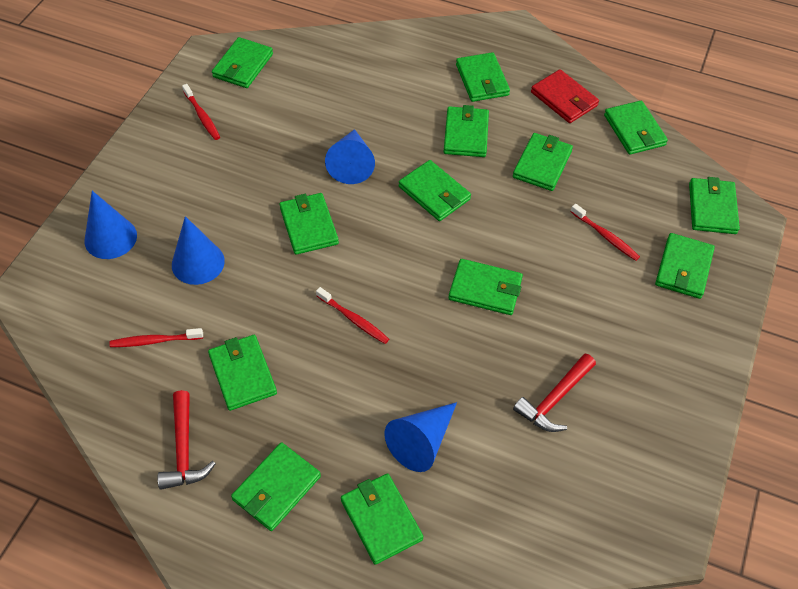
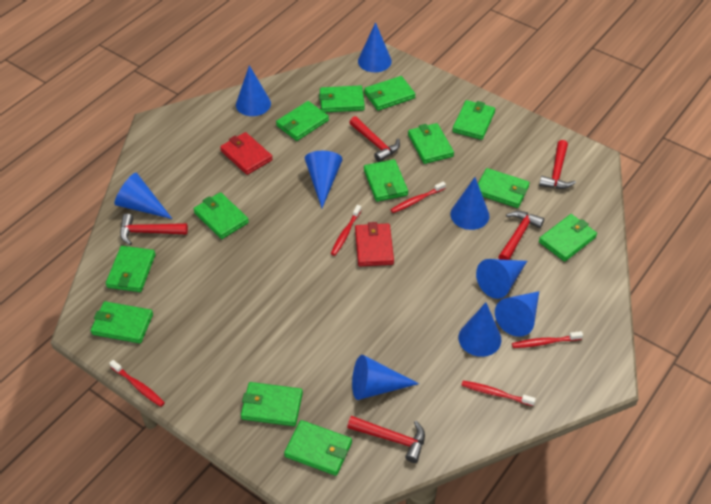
blue cone: [84,191,137,259] [172,216,225,285] [325,129,375,184] [384,402,457,472] = 4 -> [114,173,172,219] [236,65,271,116] [305,151,343,208] [352,355,419,400] [358,22,392,72] [450,177,490,230] [458,303,501,357] [476,259,527,299] [495,291,539,337] = 9
red hammer: [157,390,216,490] [513,354,596,432] = 2 -> [120,214,188,245] [347,416,425,463] [349,116,400,162] [498,211,544,260] [539,140,576,189] = 5
red toothbrush: [109,328,203,347] [182,84,220,140] [316,287,389,344] [571,204,640,261] = 4 -> [109,360,165,407] [331,205,362,256] [391,182,446,213] [461,381,536,406] [512,331,583,348] = 5
red wallet: [531,69,599,123] = 1 -> [220,132,273,175] [355,222,394,266] = 2

